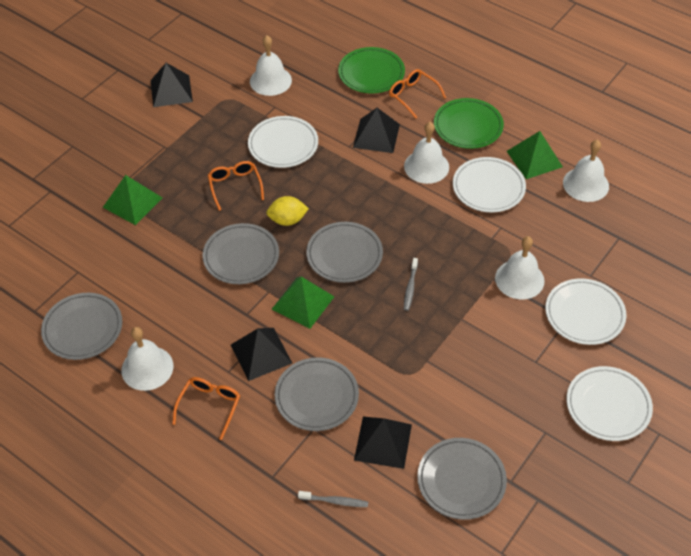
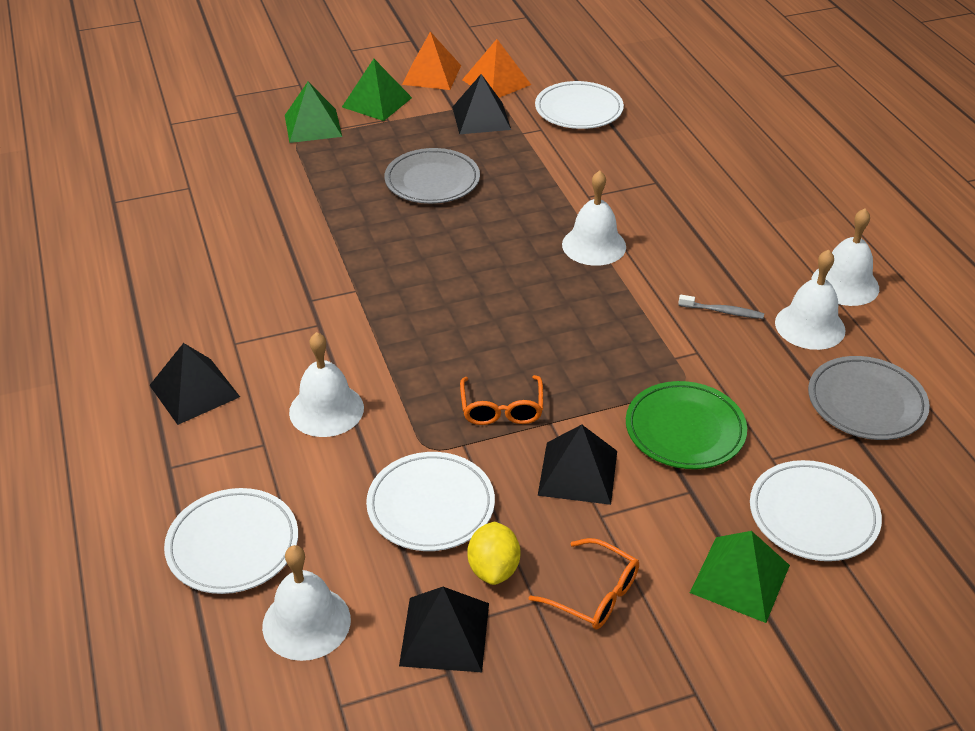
green plate: [338,47,405,94] [434,98,504,149] = 2 -> [626,381,747,469] = 1
grey plate: [41,293,122,360] [202,223,279,284] [275,357,359,431] [306,222,383,283] [417,438,507,520] = 5 -> [384,148,480,204] [808,356,930,440] = 2
grey toothbrush: [298,491,368,507] [404,258,418,311] = 2 -> [678,295,764,319] = 1
orange glasses: [172,377,240,440] [208,161,264,211] [389,69,446,119] = 3 -> [460,375,543,425] [528,538,639,630] = 2
orange pyramid: none = 0 -> [402,32,461,90] [462,39,531,98] = 2

